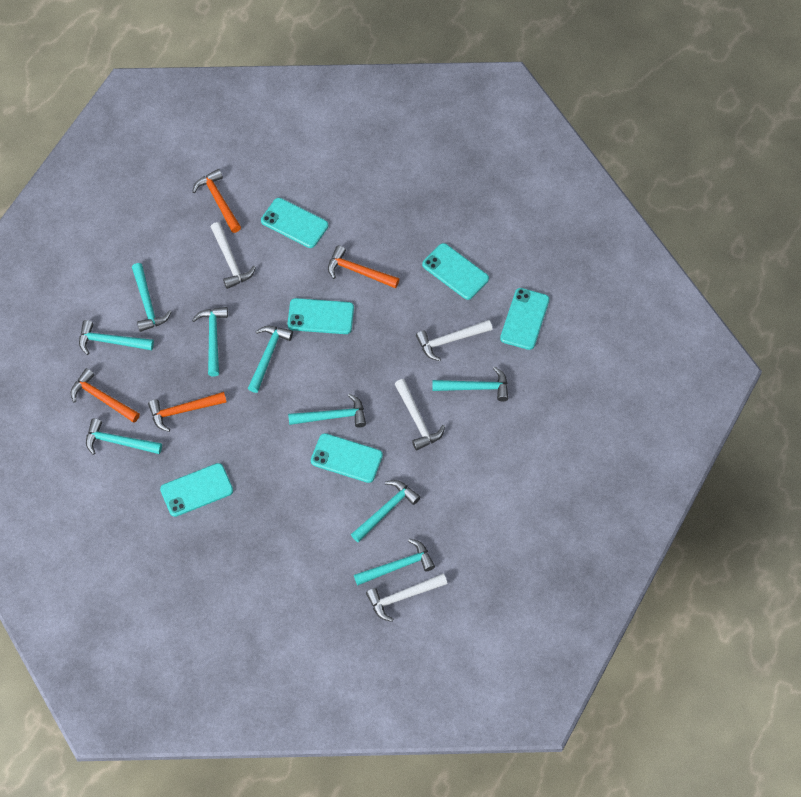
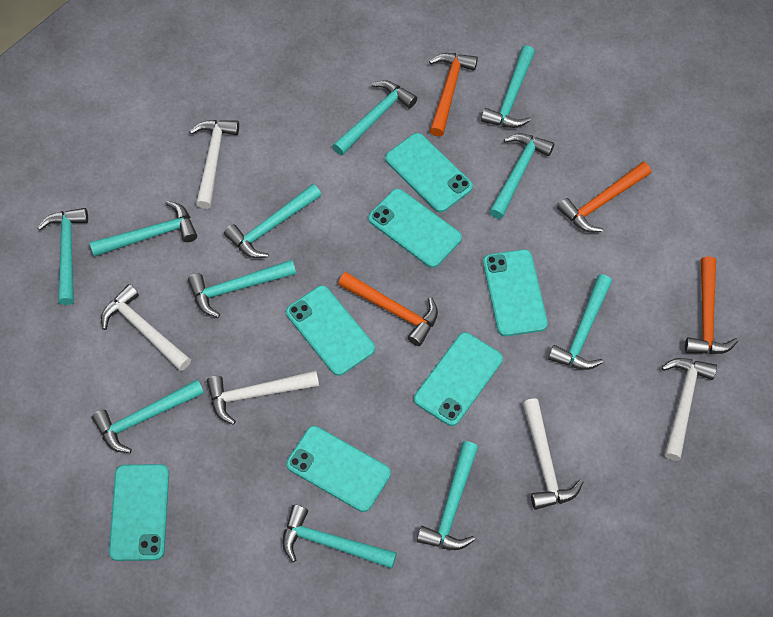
turquoise hammer: [79,320,154,355] [86,418,162,455] [132,263,171,332] [192,307,228,377] [248,326,293,393] [288,393,366,428] [351,480,420,542] [354,539,435,585] [432,367,508,401] = 9 -> [37,208,88,305] [90,201,197,257] [92,379,204,453] [188,260,296,318] [224,184,321,258] [283,505,397,569] [333,80,417,156] [417,441,478,550] [481,45,535,128] [489,133,554,219] [548,274,612,370] = 11
turquoise phone: [160,463,233,517] [261,198,328,248] [287,298,354,334] [311,433,383,483] [422,243,489,300] [500,288,549,350] = 6 -> [109,464,169,561] [286,286,375,376] [286,426,391,512] [368,189,462,268] [385,133,473,213] [414,332,503,426] [483,249,548,336] = 7
white hammer: [211,222,256,289] [366,573,447,622] [395,379,445,451] [416,320,493,361] = 4 -> [101,284,191,371] [189,120,239,209] [207,371,319,425] [523,398,583,510] [662,358,717,461] = 5

